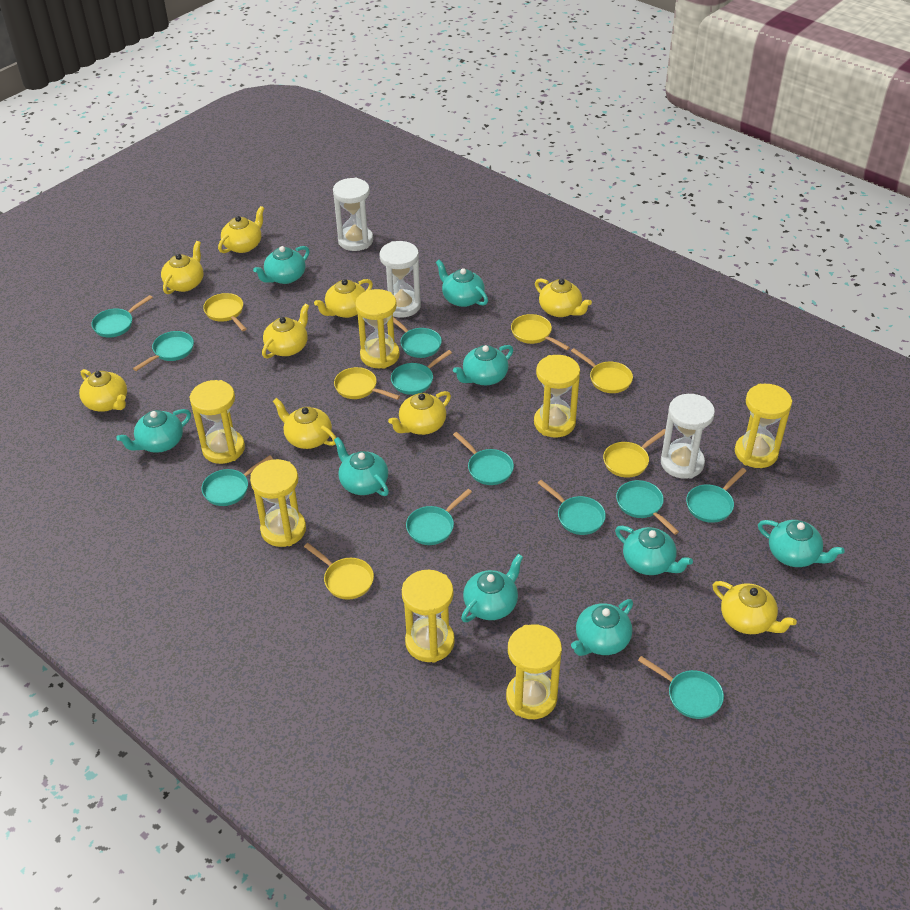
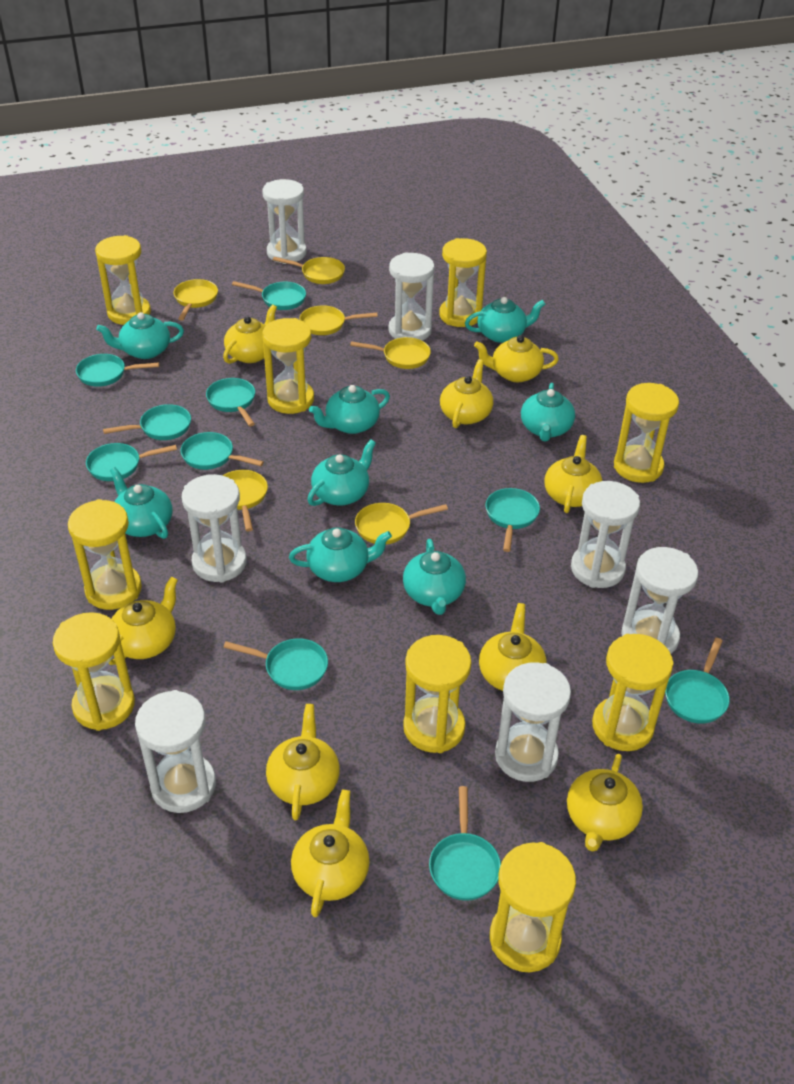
turquoise pan: [91,295,153,338] [133,331,194,371] [201,455,273,506] [391,350,452,395] [393,317,442,358] [406,489,472,545] [453,432,514,485] [538,480,606,535] [616,480,679,535] [638,656,724,719] [686,468,746,523] = 11 -> [76,354,159,387] [86,443,177,481] [103,404,191,440] [180,432,264,470] [206,378,255,426] [223,638,328,690] [232,281,306,310] [429,786,501,901] [486,488,540,552] [665,638,730,724] = 10
turquoise teapot: [116,409,191,453] [253,246,310,284] [334,437,389,496] [436,260,488,307] [453,345,513,385] [461,554,523,622] [571,599,633,656] [615,526,693,575] [758,520,845,567] = 9 -> [96,312,184,359] [110,467,172,539] [289,528,392,582] [307,440,376,506] [309,385,390,434] [403,539,466,615] [465,297,545,343] [521,383,575,442] = 8
white hourglass: [333,178,373,251] [380,241,421,318] [661,394,715,479] = 3 -> [135,690,216,813] [182,474,247,583] [262,179,307,264] [389,252,435,341] [495,662,571,782] [571,481,640,588] [621,547,698,654] = 7
yellow hourglass: [190,380,245,464] [250,459,306,547] [355,289,400,369] [402,570,455,663] [506,624,562,719] [534,355,580,437] [735,384,792,468] = 7 -> [53,612,135,731] [68,499,142,610] [95,235,151,325] [262,318,314,414] [403,635,471,753] [439,238,487,327] [490,842,576,972] [592,634,673,751] [614,383,679,483] = 9

